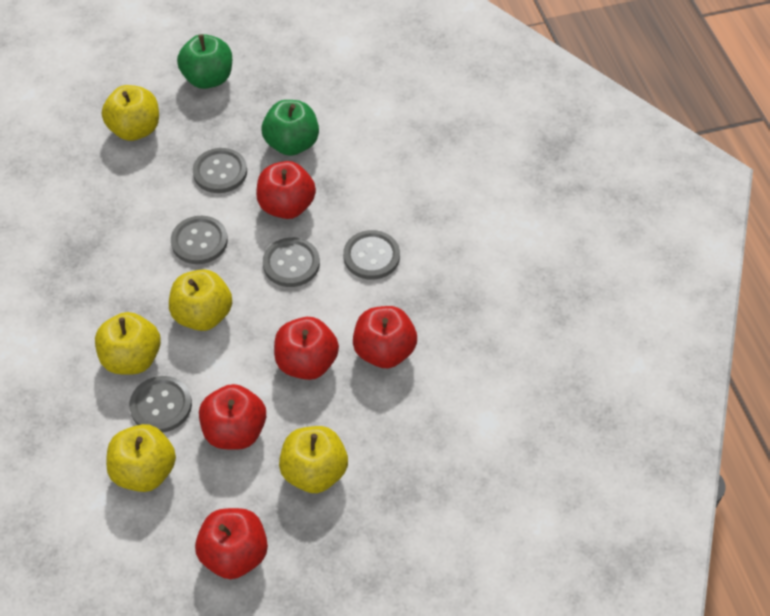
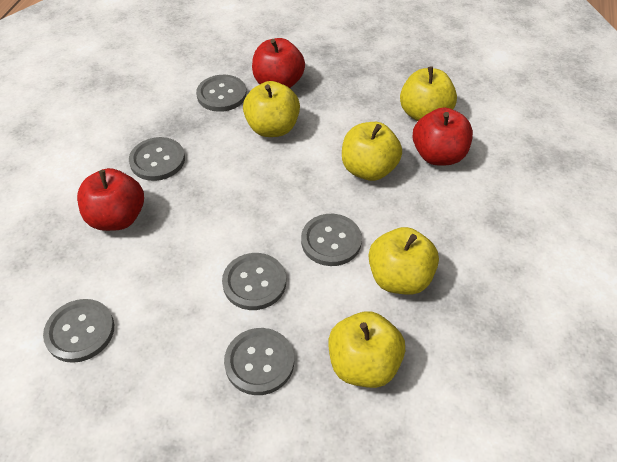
green apple: [177,34,232,89] [262,100,319,156] = 2 -> none = 0
grey button: [129,376,192,432] [171,216,228,264] [193,148,247,193] [263,237,320,287] [343,230,400,280] = 5 -> [43,299,114,363] [129,137,185,181] [196,75,247,112] [222,253,286,310] [224,328,294,395] [301,214,362,266] = 6
red apple: [195,508,268,579] [199,384,266,450] [256,161,316,219] [274,317,339,380] [353,306,417,368] = 5 -> [77,168,144,231] [252,38,305,88] [413,108,473,165] = 3

